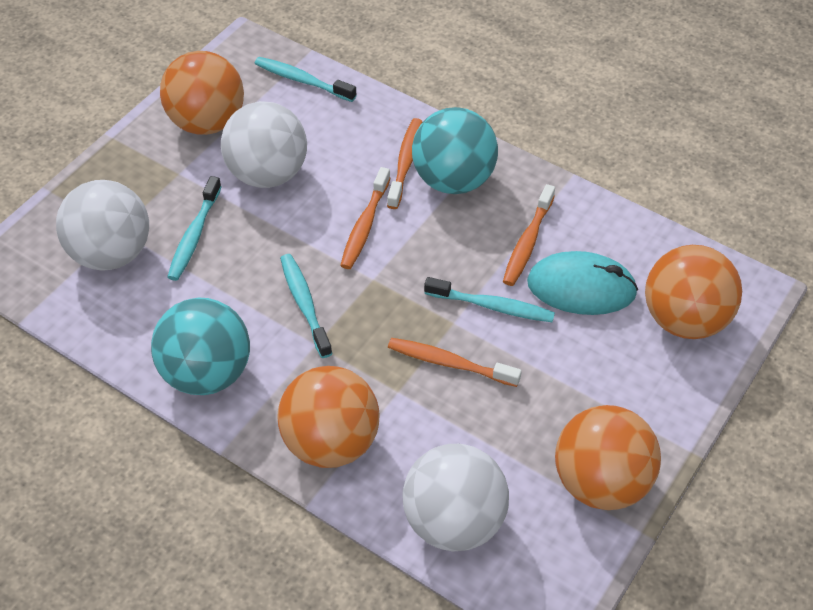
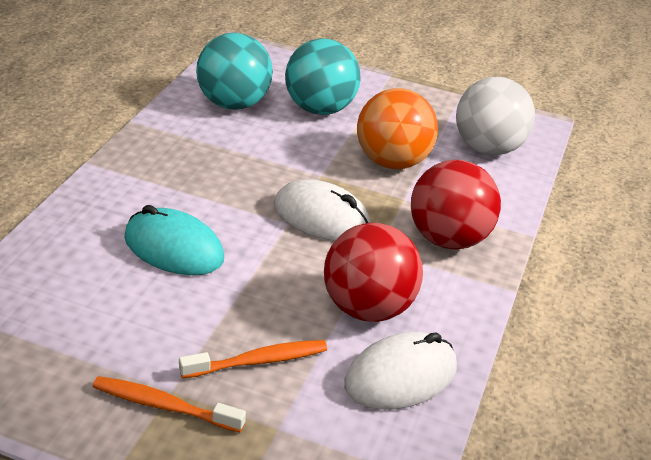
orange ball: [160,51,244,135] [277,366,380,468] [555,405,661,510] [645,245,742,339] = 4 -> [357,88,438,169] = 1
orange toothbrush: [340,167,390,269] [387,118,422,209] [388,338,522,387] [503,184,555,286] = 4 -> [93,376,246,432] [179,340,327,379] = 2
red ball: none = 0 -> [324,223,423,322] [411,160,501,250] = 2
turquoise toothbrush: [167,176,221,281] [254,57,356,102] [280,254,332,358] [424,277,555,322] = 4 -> none = 0
white ball: [56,180,149,271] [221,101,307,188] [402,444,509,552] = 3 -> [456,77,535,155] = 1
white mouse: none = 0 -> [274,179,370,241] [344,332,457,410] = 2

